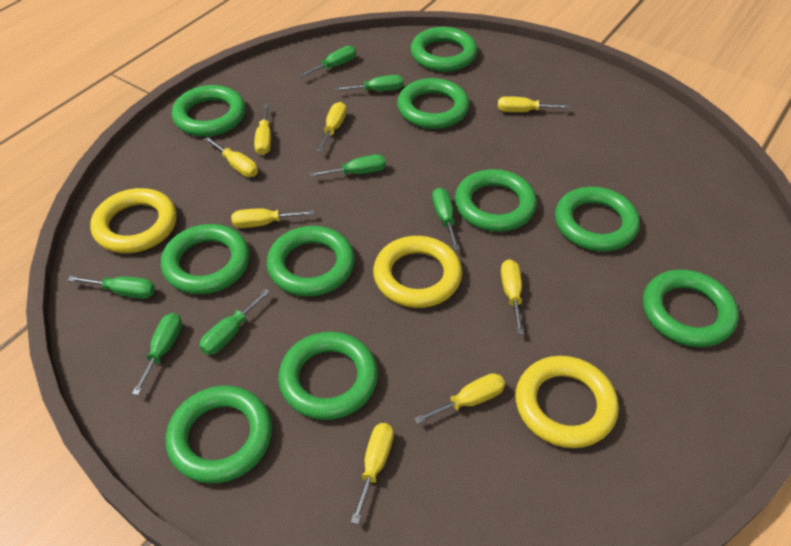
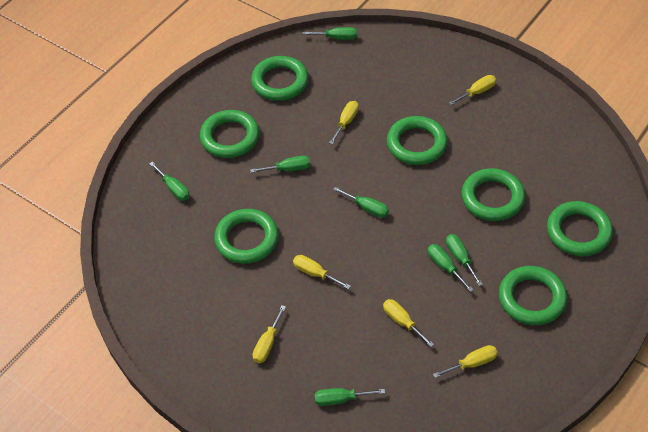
green ring: [161,224,250,294] [166,385,272,484] [172,85,246,137] [266,226,355,297] [278,332,378,420] [397,78,469,129] [410,27,477,72] [455,169,537,232] [555,187,640,251] [643,269,739,347] = 10 -> [200,110,259,158] [214,209,278,264] [251,56,308,101] [387,116,447,165] [461,168,525,221] [499,266,567,325] [547,201,613,256] = 7
yellow ring: [90,188,177,253] [373,236,462,308] [516,356,619,448] = 3 -> none = 0
yellow screwdriver: [204,137,258,177] [231,208,315,228] [254,104,271,155] [317,102,347,152] [351,423,394,524] [414,373,505,424] [498,96,570,112] [501,259,524,334] = 8 -> [253,305,286,363] [293,255,351,289] [329,101,359,144] [383,299,434,347] [433,345,498,378] [449,75,496,105] = 6

